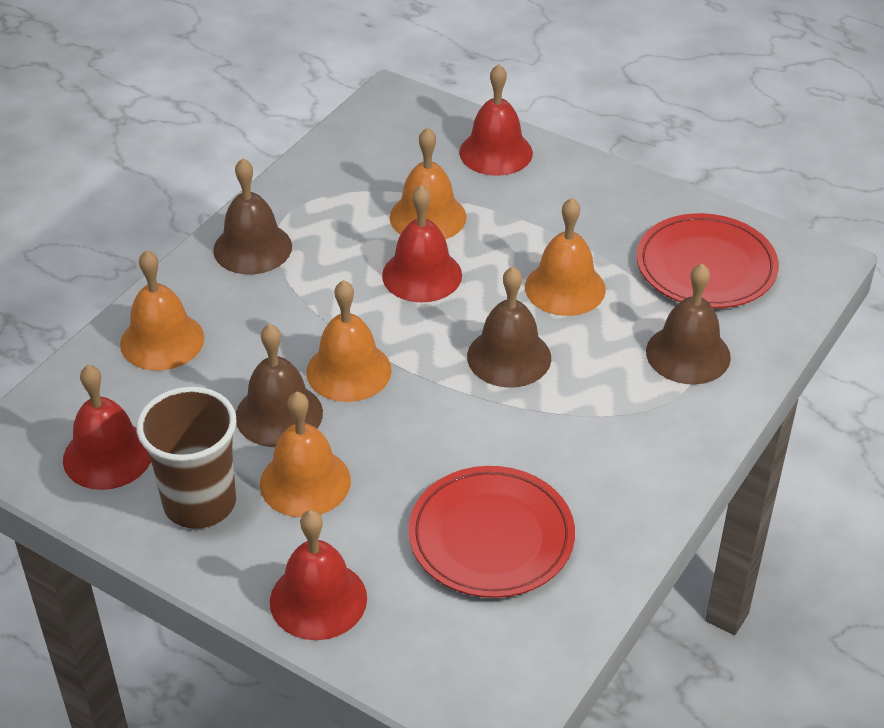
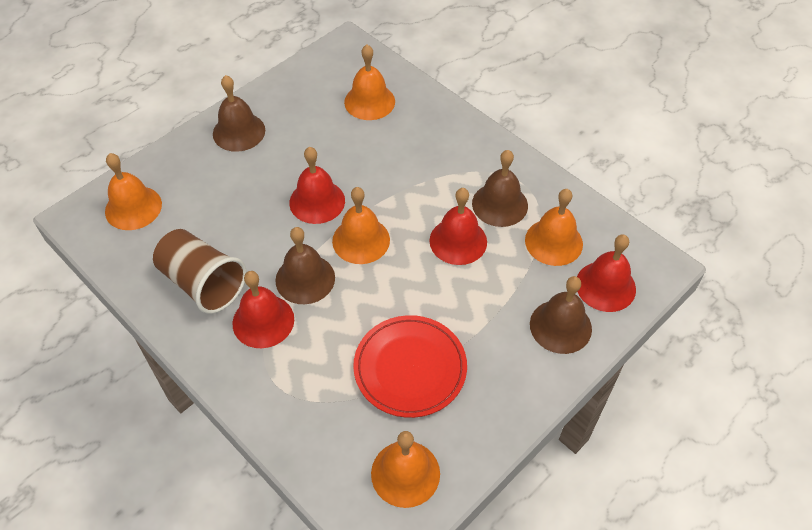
red plate: [408,466,575,598] [637,213,779,308] = 2 -> [353,315,467,418] = 1

